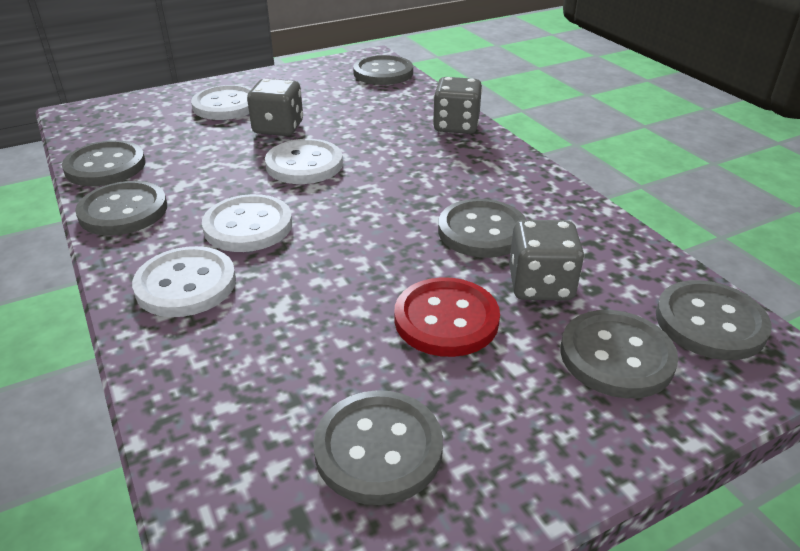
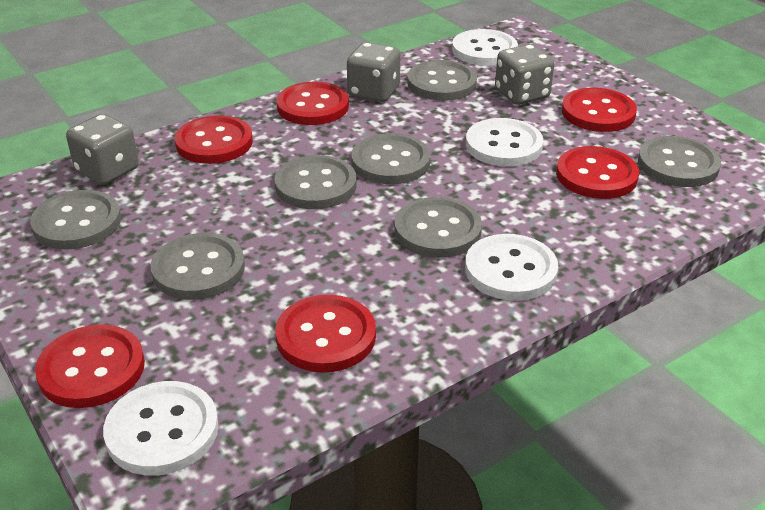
red button: [394,277,500,357] = 1 -> [35,324,145,408] [175,115,253,164] [276,295,376,372] [277,82,349,125] [556,146,639,199] [562,88,637,132] = 6

